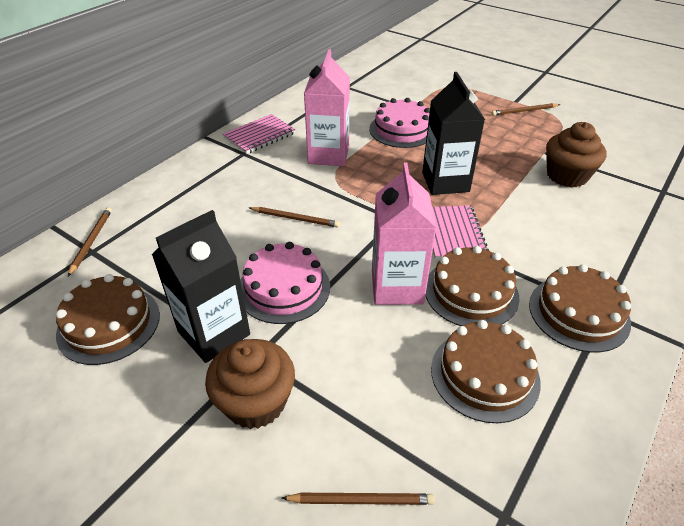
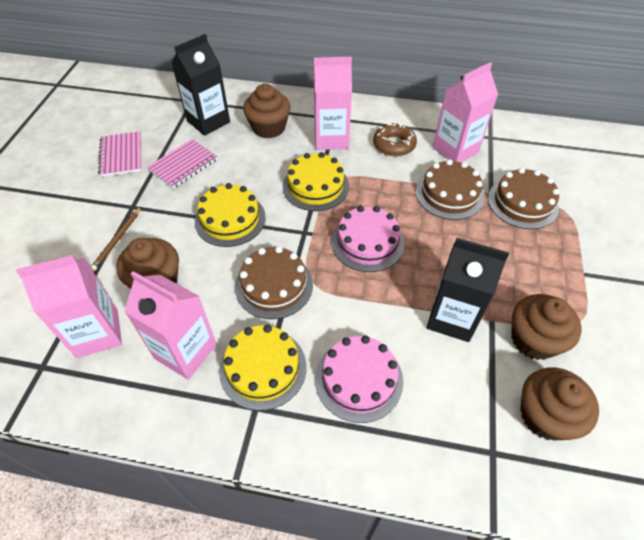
brown cake: [56,274,160,365] [426,246,519,326] [431,320,541,423] [529,264,631,352] = 4 -> [235,246,313,319] [416,159,484,220] [488,168,560,229] = 3
brown cupcake: [205,339,295,429] [546,122,607,188] = 2 -> [116,238,179,289] [243,84,290,139] [511,294,582,360] [520,367,599,441] = 4
brown donut: none = 0 -> [373,123,417,157] = 1
brown pencil: [68,207,112,276] [250,207,340,228] [282,493,435,505] [492,103,560,116] = 4 -> [91,207,141,271] = 1
pink carton: [304,49,350,166] [372,162,436,305] = 2 -> [16,255,122,358] [124,271,217,380] [314,57,352,150] [433,62,498,162] = 4
yellow cake: none = 0 -> [195,183,266,247] [219,325,306,411] [282,152,349,211] = 3

